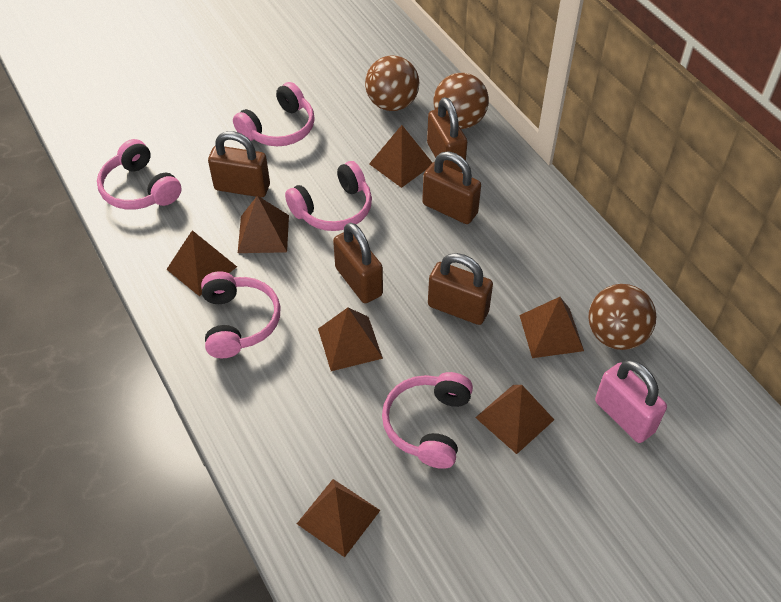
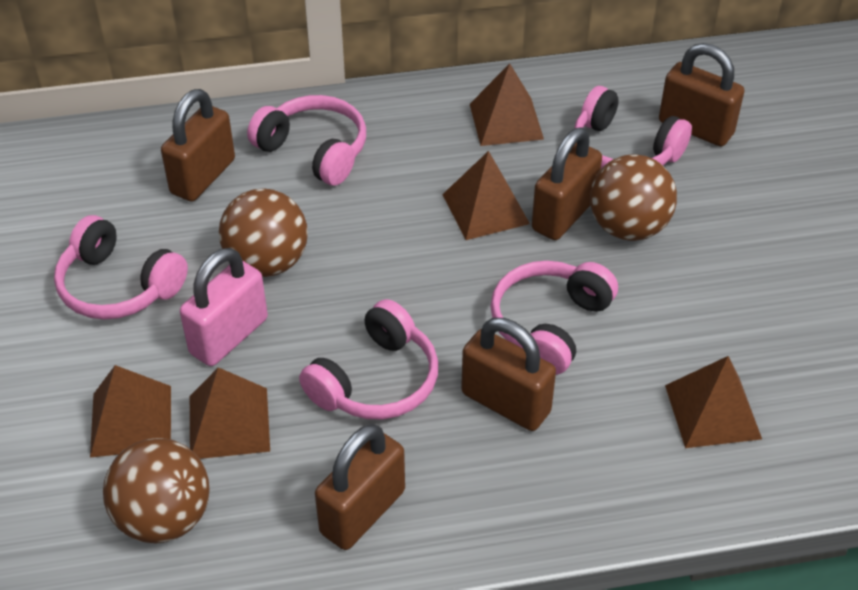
brown pyramid: [166,230,237,296] [238,196,289,253] [297,479,380,557] [318,308,383,371] [369,125,432,188] [475,385,554,454] [519,297,584,358] = 7 -> [90,365,171,458] [190,367,270,459] [442,151,530,240] [470,63,544,146] [665,356,762,448] = 5

